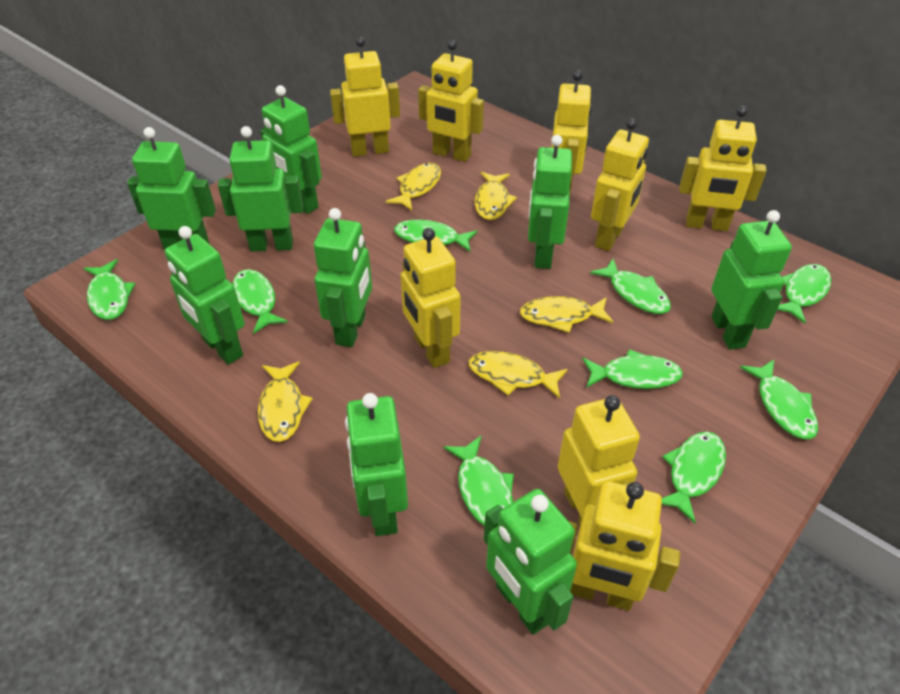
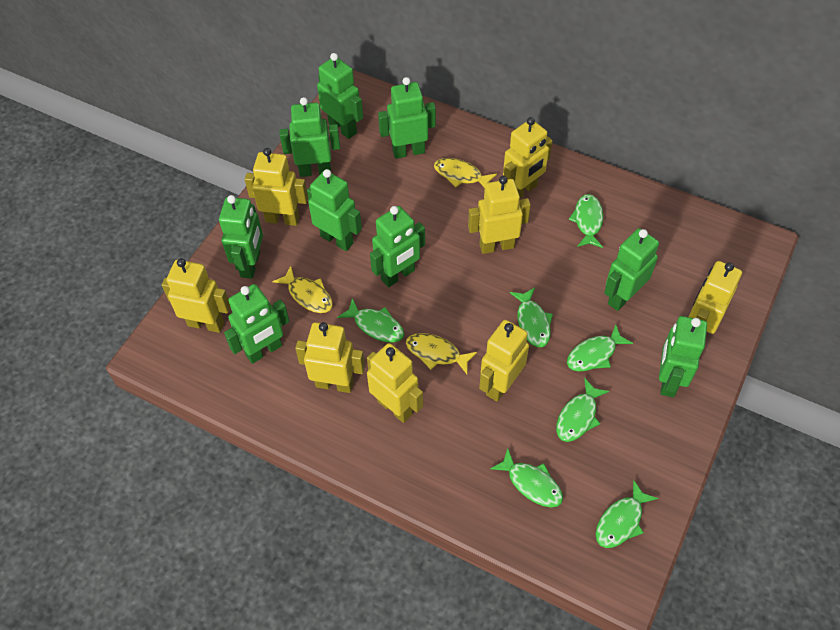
green fish: [84,259,135,320] [233,269,288,334] [394,220,477,252] [443,435,514,526] [582,349,683,389] [590,259,671,314] [662,431,726,523] [740,360,818,439] [777,264,831,324] = 9 -> [337,298,404,343] [490,448,563,507] [510,287,553,347] [556,378,609,442] [567,324,633,372] [569,194,603,248] [595,480,658,548] = 7
yellow fish: [258,361,313,442] [386,163,441,211] [469,351,568,398] [475,172,517,220] [520,296,613,333] = 5 -> [273,266,333,313] [406,333,477,374] [434,158,497,188] = 3

